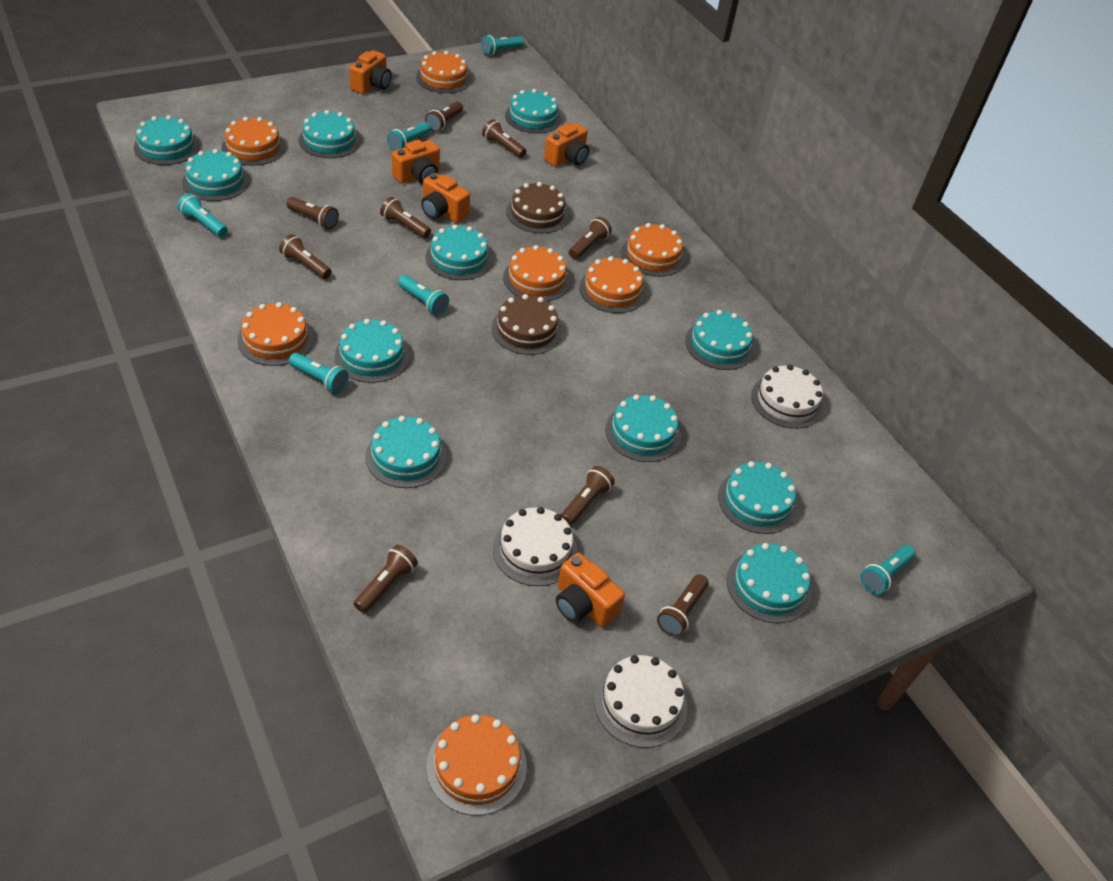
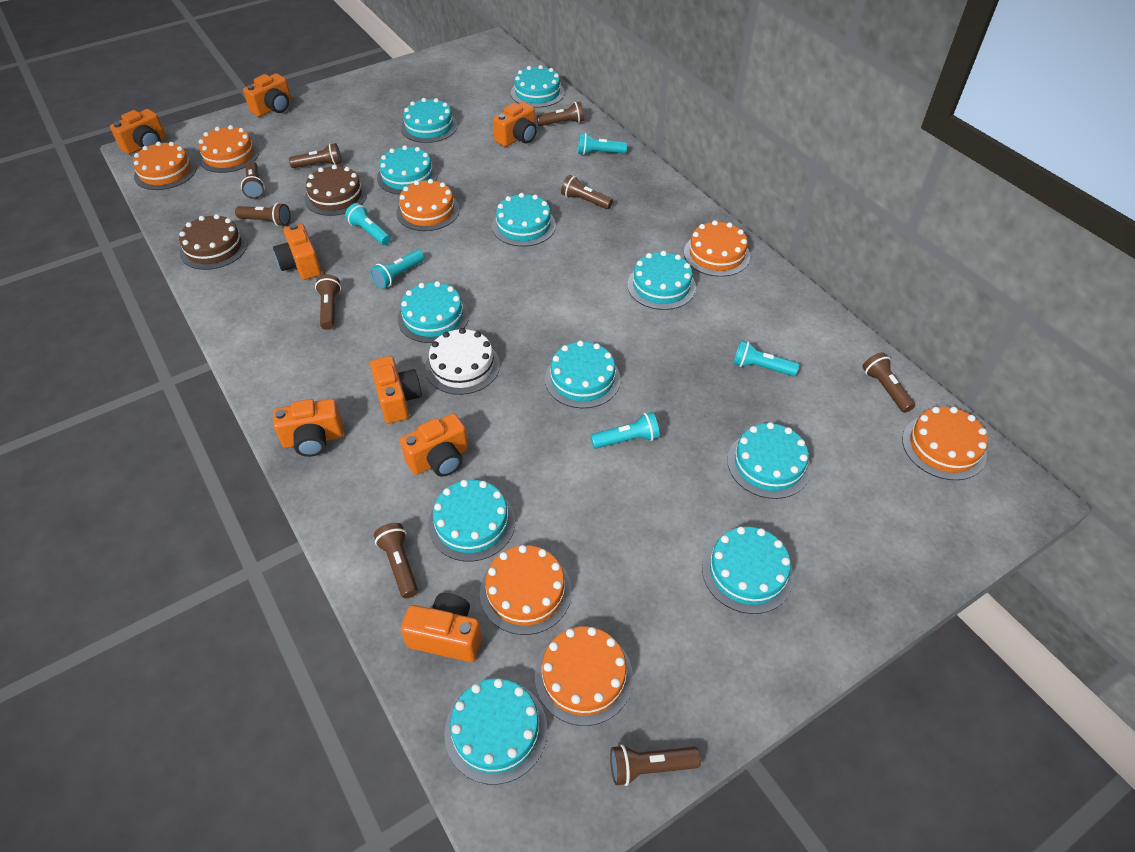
orange camera: [349,50,392,94] [392,140,440,184] [421,173,470,223] [544,123,589,167] [556,553,625,627] = 5 -> [110,109,166,155] [243,73,292,117] [273,223,321,280] [273,399,343,457] [370,356,422,423] [400,413,468,477] [401,593,482,662] [493,102,537,147] = 8
turquoise flashlight: [177,193,227,237] [289,353,349,394] [387,122,431,151] [398,275,449,315] [481,35,524,55] [860,545,916,594] = 6 -> [345,203,391,245] [370,250,424,289] [578,133,627,155] [590,412,660,449] [734,340,799,376] = 5
white cake: [493,507,578,586] [594,655,687,748] [751,365,823,429] = 3 -> [425,328,500,395] = 1

